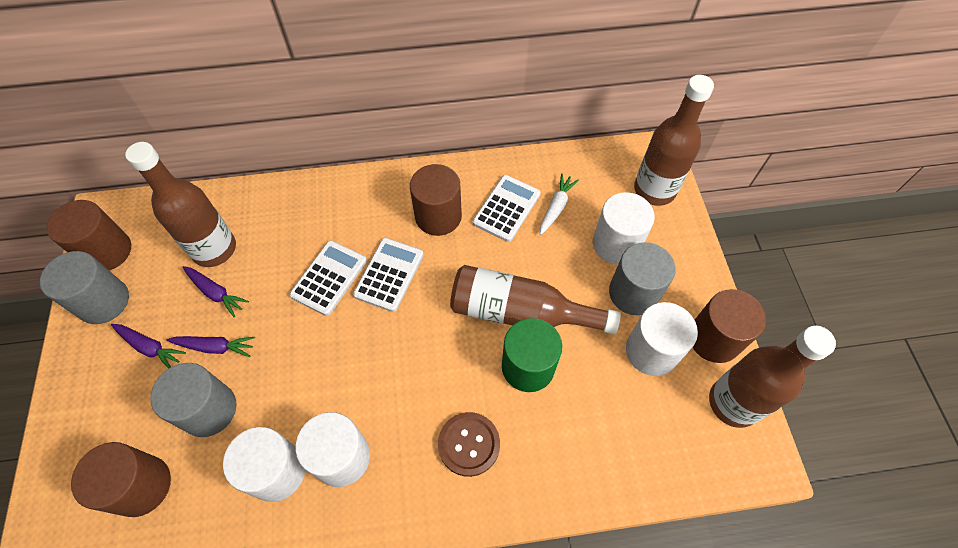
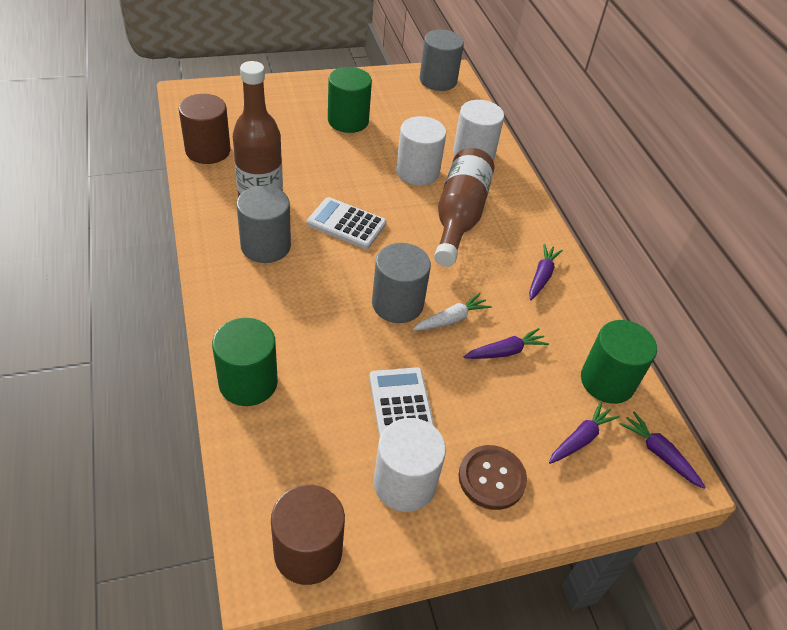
brown bottle: [125,142,236,267] [450,265,621,334] [634,75,714,206] [709,326,836,428] = 4 -> [233,61,283,197] [434,148,495,267] = 2
brown cylinder: [47,200,131,271] [71,442,171,517] [410,164,462,236] [693,289,766,363] = 4 -> [179,94,231,164] [271,485,345,585] = 2
green cylinder: [502,318,562,392] = 1 -> [212,318,278,406] [328,67,372,133] [581,320,657,404] = 3
purple carrot: [111,324,186,369] [167,336,255,357] [182,266,249,317] = 3 -> [464,328,549,359] [529,244,563,300] [549,401,620,464] [620,412,706,489] = 4
white calculator: [290,240,367,316] [353,238,423,312] [473,175,541,242] = 3 -> [307,197,386,249] [369,367,435,438] = 2
white cylinder: [223,427,305,502] [295,412,370,487] [593,192,655,264] [626,302,698,376] = 4 -> [374,418,446,512] [396,116,446,186] [453,100,504,160] = 3

